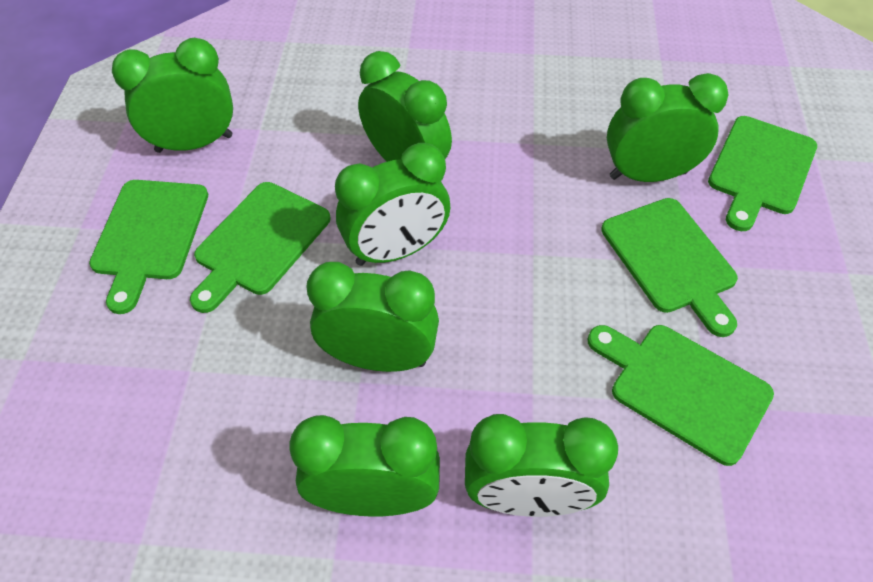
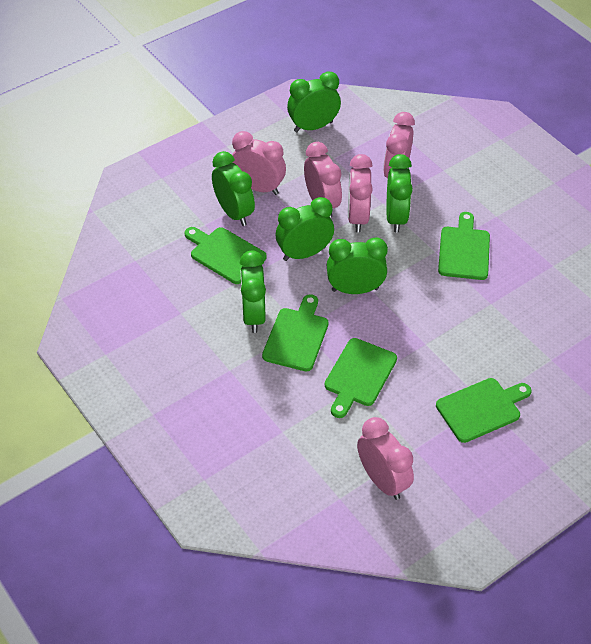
green clock: [112,38,233,153] [289,415,440,517] [307,262,439,372] [335,143,450,266] [358,51,452,162] [465,414,618,517] [607,73,729,182] = 7 -> [212,151,255,226] [240,251,266,333] [276,197,334,261] [287,71,341,132] [327,238,388,294] [386,154,413,233] = 6
pink clock: none = 0 -> [232,131,286,195] [304,142,342,218] [348,154,373,232] [357,417,414,500] [383,112,415,178] = 5

